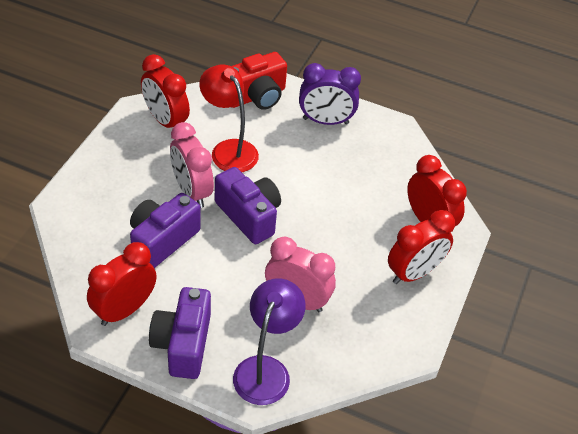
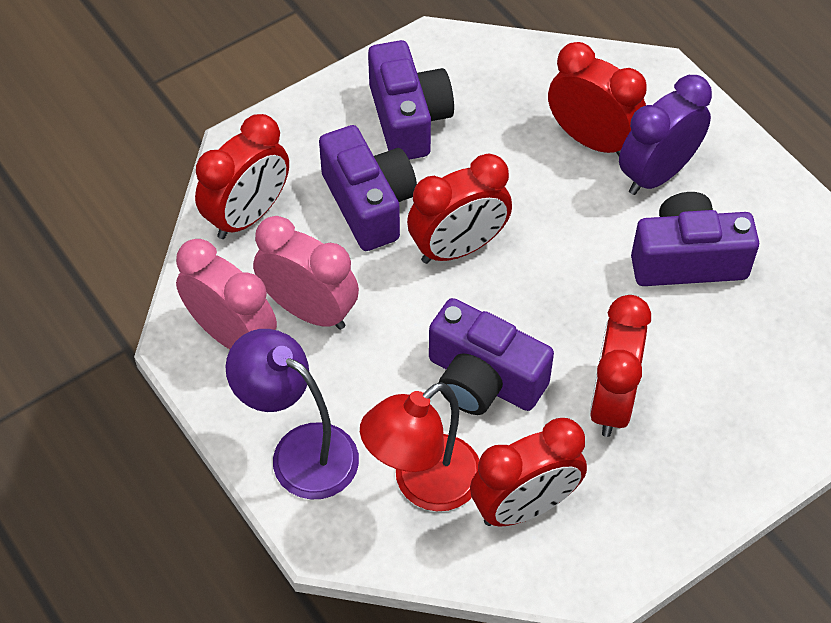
purple camera: [130,193,201,268] [149,287,211,379] [215,167,281,244] = 3 -> [319,125,417,251] [368,40,454,160] [429,298,554,415] [631,192,759,286] = 4
red camera: [232,52,287,110] = 1 -> none = 0
red clock: [87,242,157,326] [141,54,190,128] [388,210,455,284] [407,155,467,226] = 4 -> [195,114,289,239] [407,154,512,264] [470,418,587,526] [548,42,647,156] [590,295,651,437] = 5

